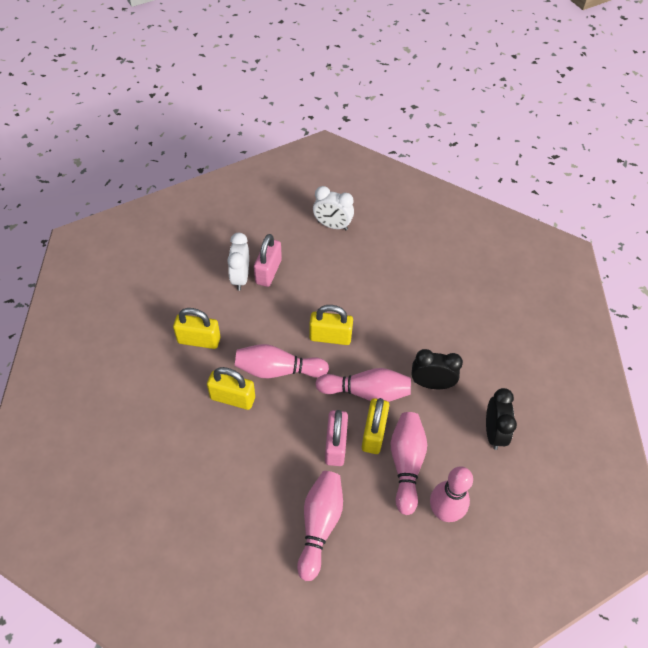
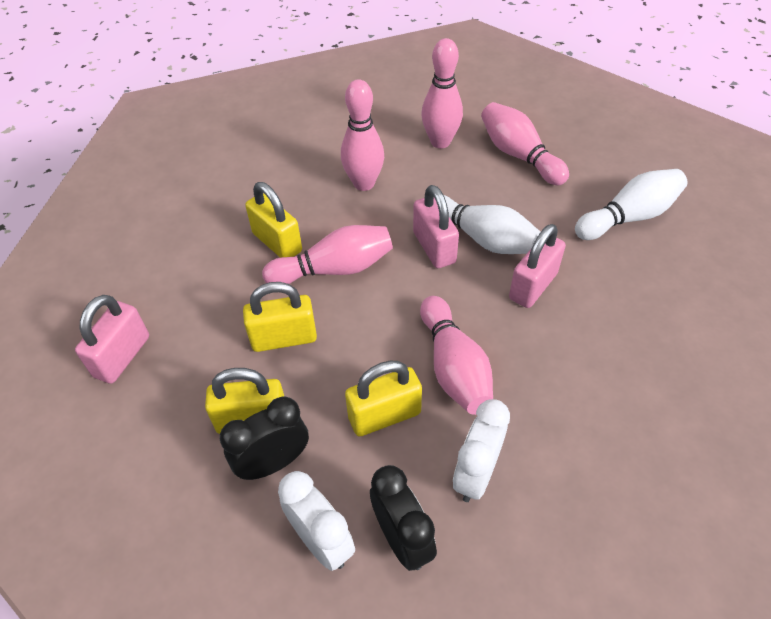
pink padlock: [254,234,282,287] [325,410,348,466] = 2 -> [75,295,149,384] [413,185,459,268] [509,224,566,308] = 3
white bowling pin: none = 0 -> [444,195,541,254] [575,169,687,240] = 2

